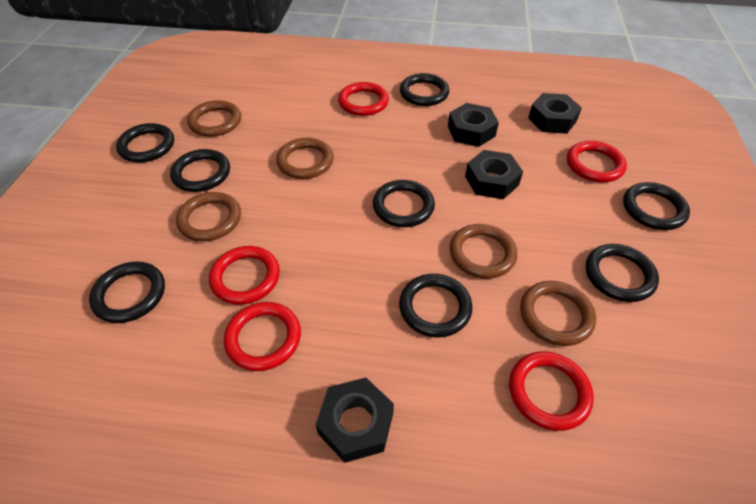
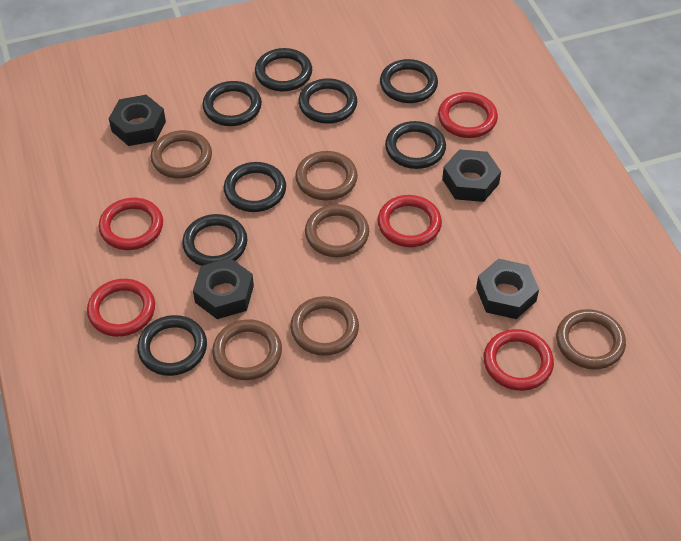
brown ring: [176,192,241,241] [187,100,241,137] [276,138,334,179] [450,224,517,279] [520,281,596,346] = 5 -> [151,130,212,179] [212,319,282,380] [290,296,359,356] [295,151,358,201] [305,204,369,257] [556,309,626,369] = 6

